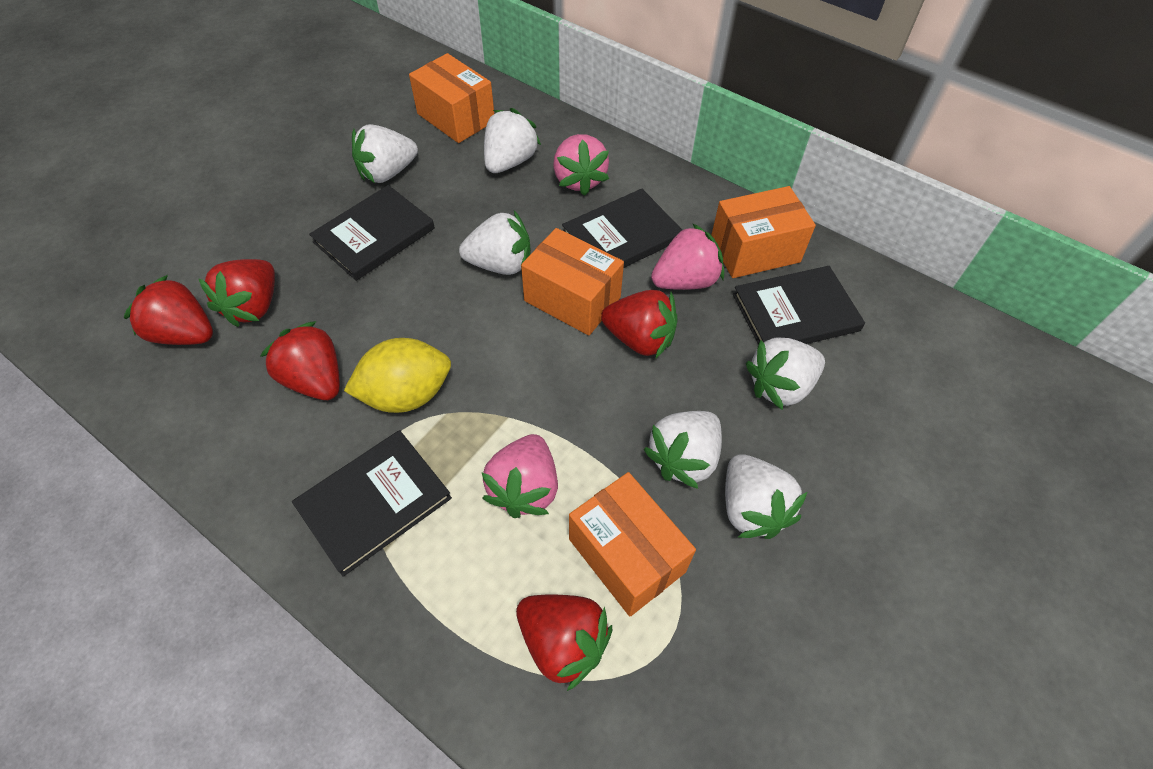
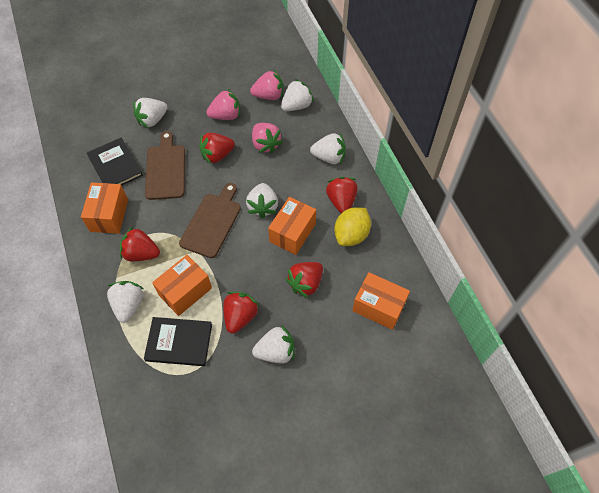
black book: [292,430,452,577] [309,185,435,281] [562,188,682,268] [733,266,865,345] = 4 -> [87,138,143,185] [144,317,212,366] = 2
brown cutting board: none = 0 -> [145,131,185,200] [179,183,241,258] = 2

